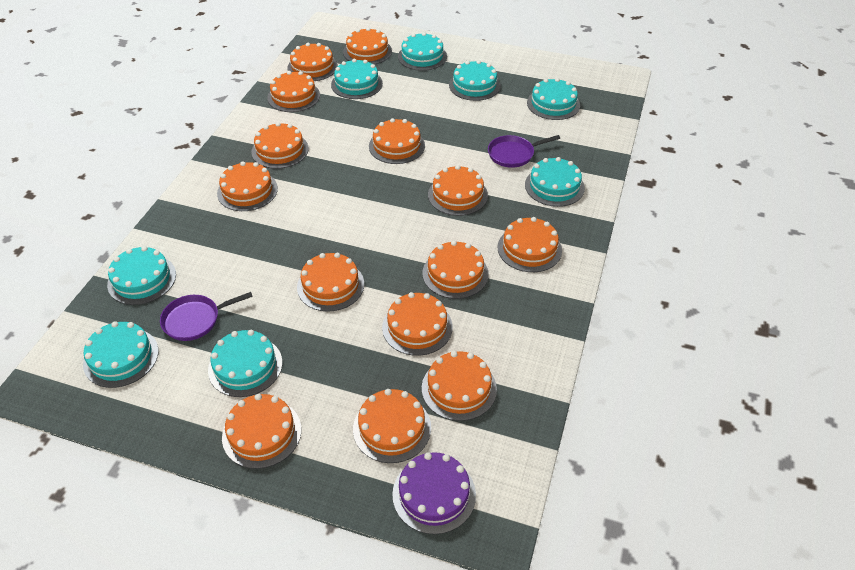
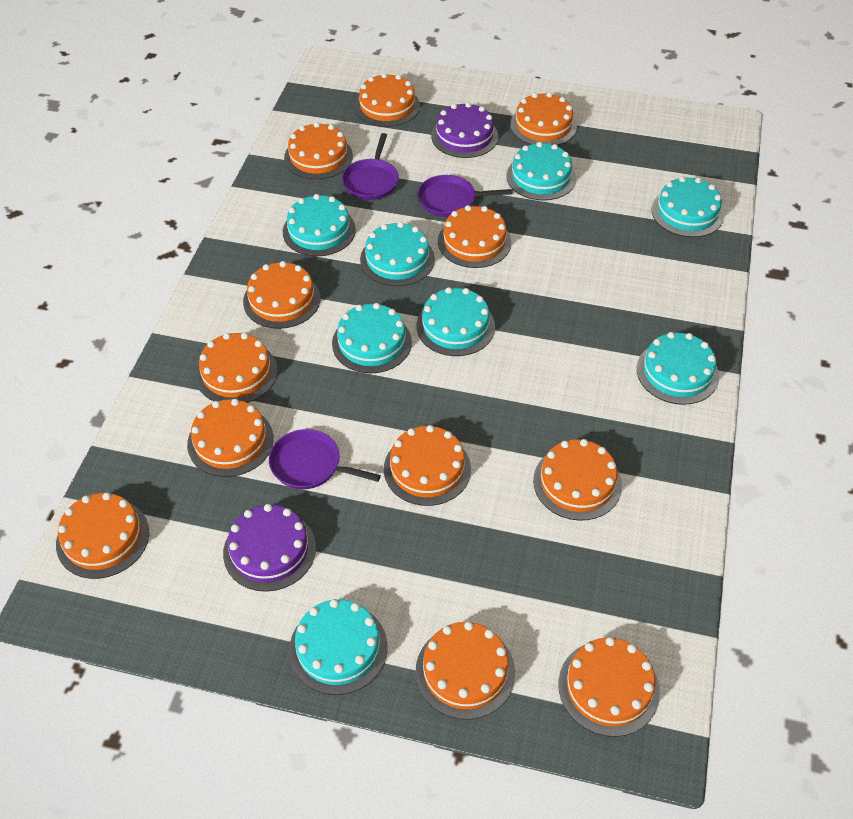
orange cake: [217,161,278,211] [222,394,301,469] [251,122,309,169] [267,71,320,112] [287,43,338,81] [297,253,364,311] [343,27,392,65] [353,389,431,463] [369,118,425,164] [382,292,453,356] [422,241,489,299] [422,351,497,421] [428,165,488,216] [498,217,562,272] = 14 -> [56,492,149,579] [187,399,274,477] [195,333,277,403] [243,261,320,329] [284,122,353,179] [355,73,420,127] [384,425,471,506] [416,622,515,720] [438,205,511,268] [510,92,577,145] [533,439,622,521] [558,637,660,737] = 12
purple cake: [392,452,476,534] = 1 -> [223,504,316,592] [431,102,498,158] = 2
purple pan: [160,292,253,341] [488,135,560,168] = 2 -> [269,429,381,489] [342,133,399,200] [417,175,513,217] = 3

